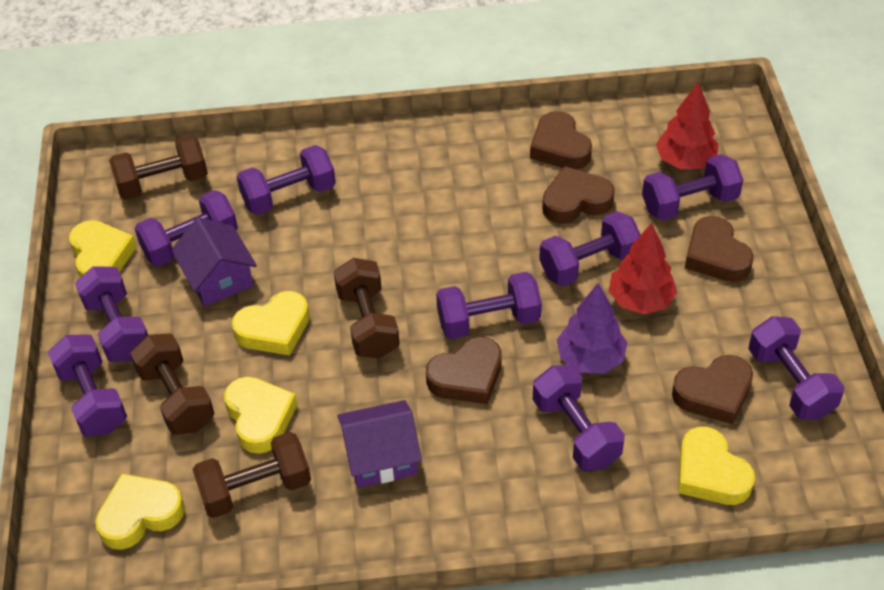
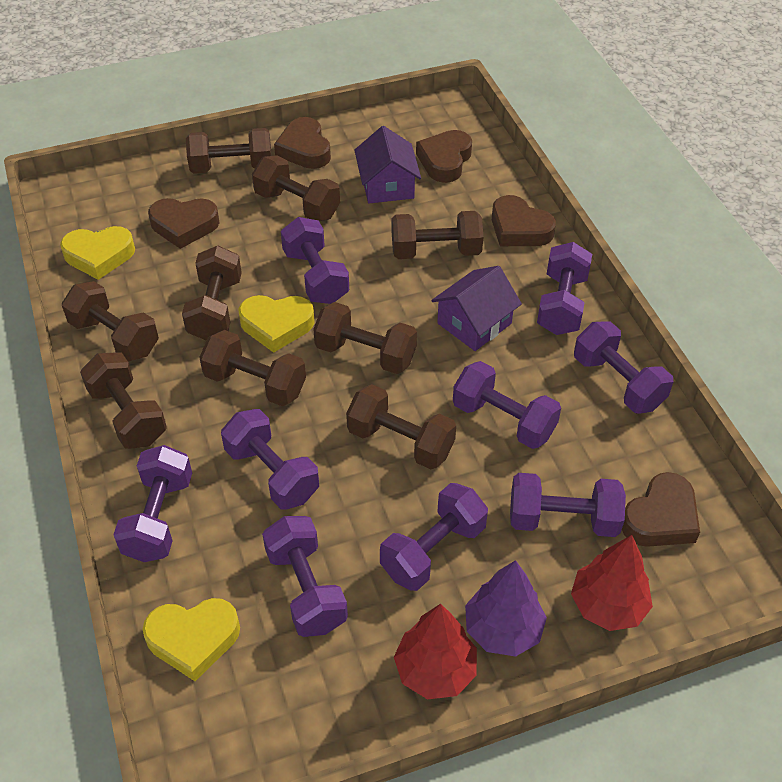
brown dumbbell: [109,135,208,200] [130,334,215,435] [192,432,311,518] [334,258,400,359] = 4 -> [62,281,159,361] [80,352,167,449] [182,246,242,341] [186,128,272,174] [199,330,306,406] [252,155,340,221] [313,302,417,374] [346,384,456,469] [392,211,483,259] = 9
yellow heart: [69,220,136,277] [95,474,185,550] [224,377,297,454] [232,291,310,355] [678,427,755,505] = 5 -> [60,226,135,280] [143,598,240,681] [238,295,315,353] = 3

